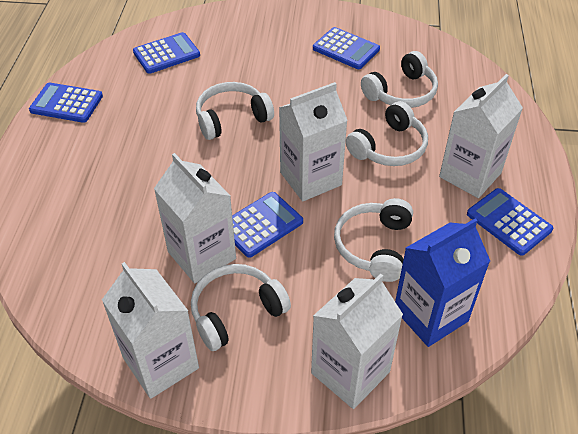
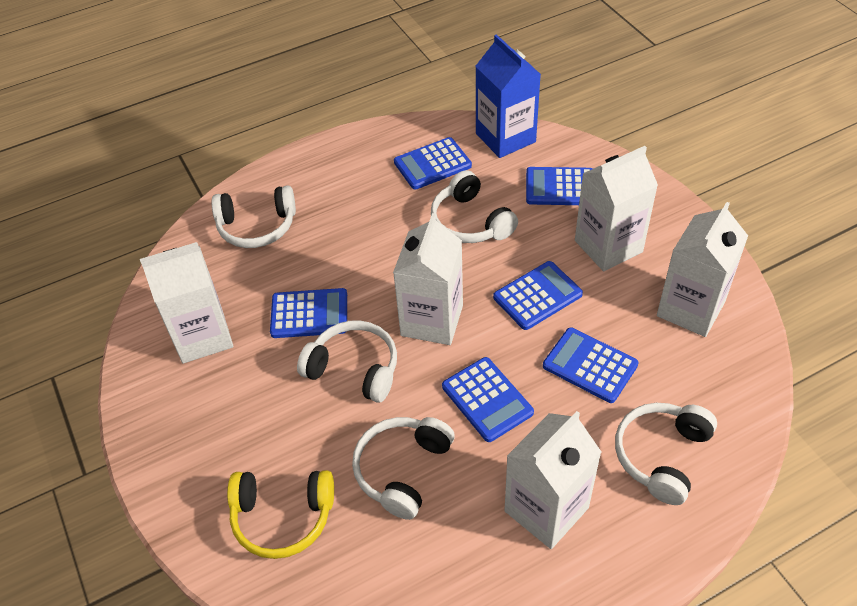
blue calculator: [29,82,103,123] [133,32,200,74] [232,192,303,258] [313,27,380,69] [467,188,553,256] = 5 -> [270,288,347,338] [394,137,472,190] [442,357,534,442] [493,261,583,330] [526,167,593,205] [543,327,639,403] = 6
yellow headphones: none = 0 -> [227,470,334,559] = 1

